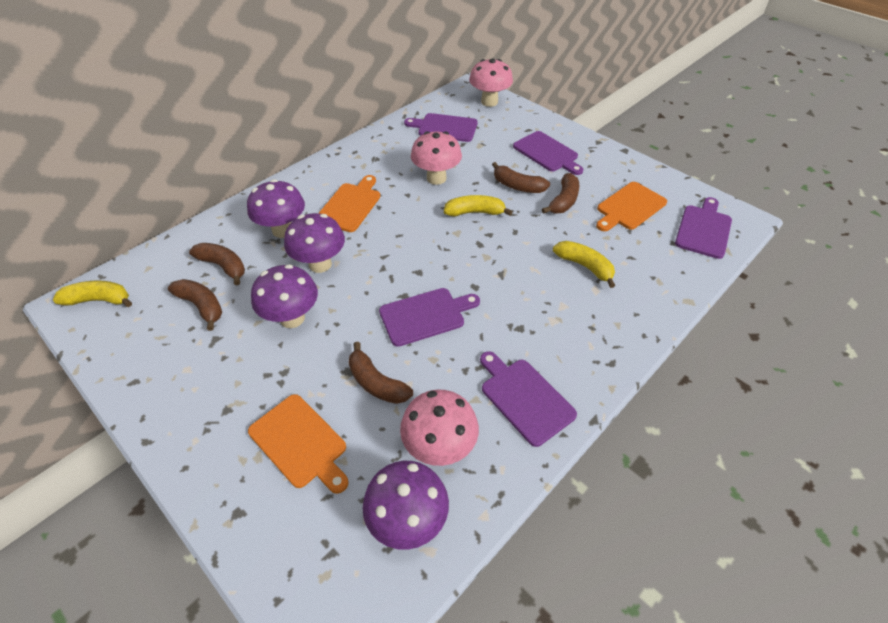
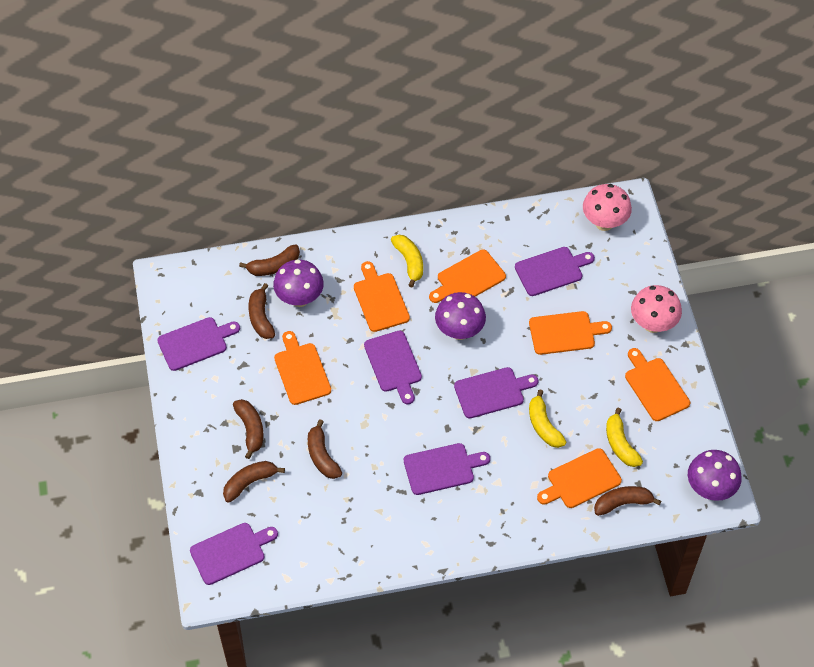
brown banana: [168,279,222,331] [189,243,245,285] [349,342,413,404] [492,162,550,193] [542,173,579,214] = 5 -> [223,461,285,503] [233,399,264,459] [239,244,300,276] [248,283,275,339] [308,419,342,479] [594,486,661,516] = 6
orange cutting board: [248,394,349,494] [319,175,381,232] [596,182,667,231] = 3 -> [274,331,331,405] [354,261,410,332] [429,250,506,303] [529,311,612,355] [537,448,622,508] [625,348,690,421] = 6
pink mushroom: [400,390,479,466] [411,131,462,185] [469,58,513,107] = 3 -> [583,184,632,231] [631,285,682,333] = 2
purple cutting board: [379,288,480,347] [404,113,478,142] [480,351,577,447] [513,131,583,175] [675,197,732,259] = 5 -> [157,317,240,371] [190,523,278,585] [364,331,422,404] [404,443,490,495] [454,367,538,418] [515,247,595,296] = 6
purple mushroom: [247,179,305,238] [251,264,318,328] [284,213,345,273] [362,461,449,550] = 4 -> [273,259,324,307] [435,292,486,340] [688,450,742,501] = 3

